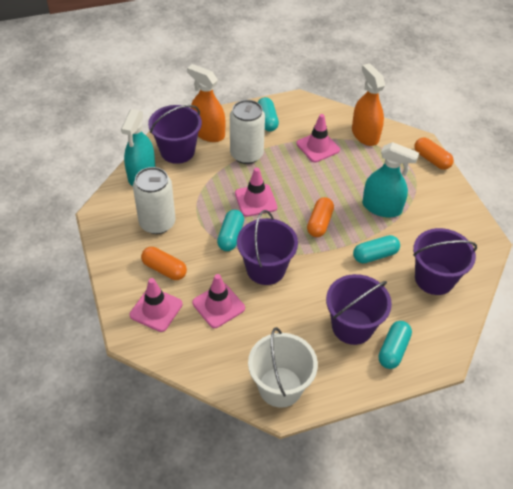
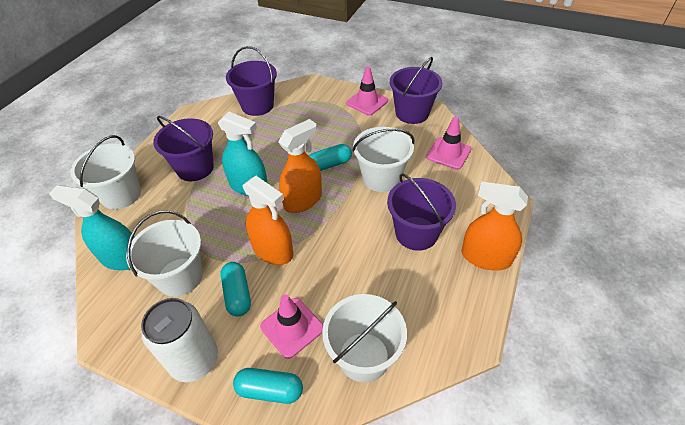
orange capsule: [141,247,187,280] [307,197,334,237] [414,137,454,170] = 3 -> none = 0
orange spray bottle: [187,64,225,142] [352,63,385,146] = 2 -> [243,176,293,265] [279,119,322,213] [462,181,528,271] = 3
pink traffic cone: [130,278,183,332] [192,274,245,328] [235,168,277,217] [296,114,340,162] = 4 -> [260,294,323,359] [346,66,388,115] [426,116,471,170] = 3
turquoise capsule: [217,210,244,251] [258,97,279,131] [353,235,400,264] [378,321,412,369] = 4 -> [220,262,251,317] [233,368,303,404] [309,144,352,171] = 3
white bucket: [248,327,318,408] = 1 -> [70,135,141,210] [126,210,203,297] [322,294,407,383] [352,127,415,192] = 4
white can: [133,167,176,234] [230,100,265,164] = 2 -> [141,298,218,382] = 1

